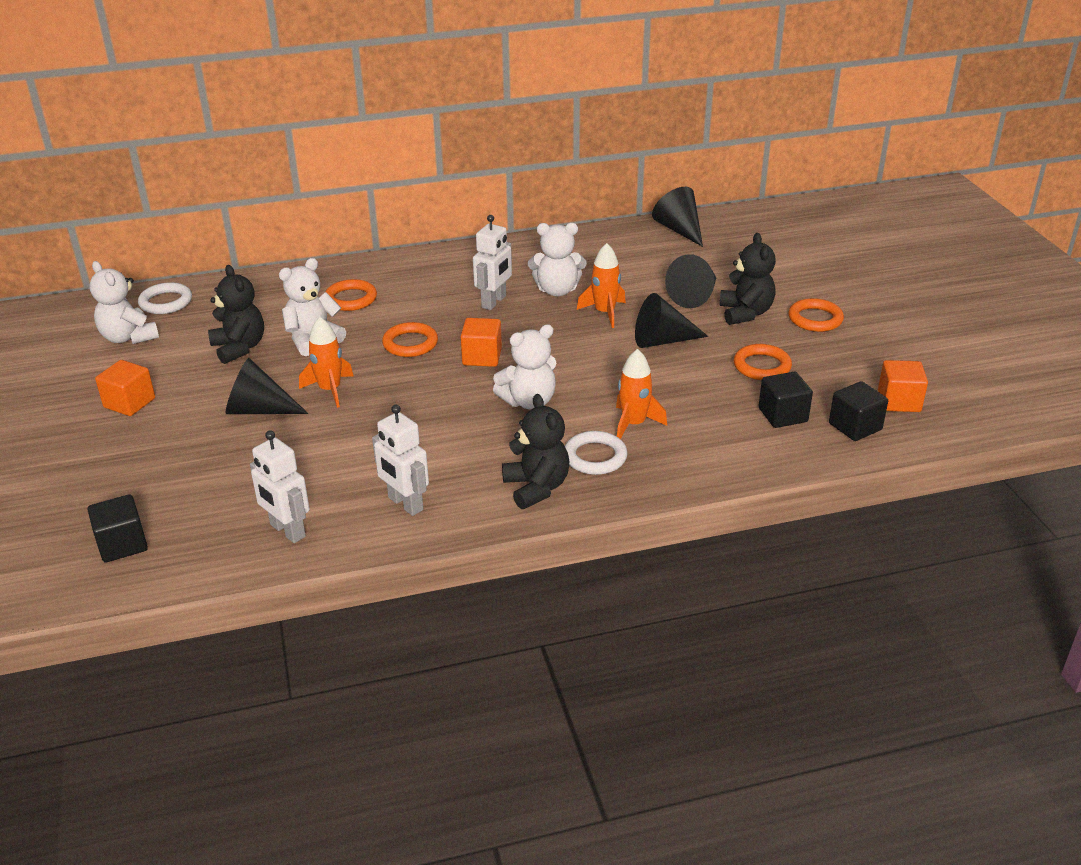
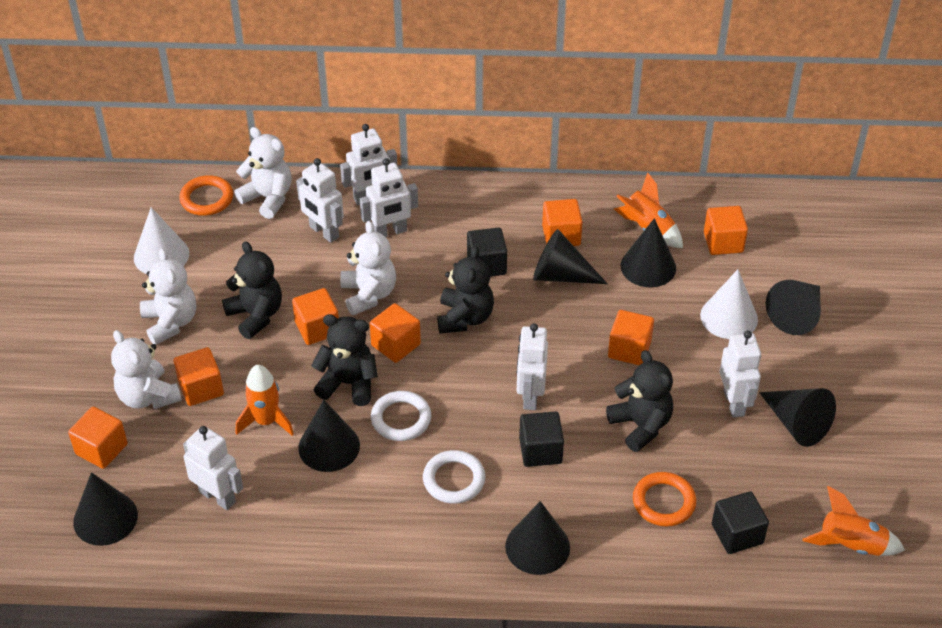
black cone: [226,358,309,414] [635,293,708,348] [652,187,703,247] [665,254,716,308] = 4 -> [73,472,138,546] [298,400,360,472] [505,501,570,575] [533,229,608,284] [621,218,676,287] [759,388,836,447] [766,280,821,335] = 7
black teddy bear: [208,265,264,364] [502,394,569,509] [719,233,776,325] = 3 -> [222,241,282,339] [311,314,378,406] [437,246,494,334] [606,350,673,452] = 4
orange cube: [95,360,155,416] [461,318,502,367] [878,360,928,412] = 3 -> [68,407,128,469] [174,347,224,406] [292,288,339,345] [370,303,421,363] [542,199,583,246] [608,310,654,365] [704,206,748,255] = 7
orange ring: [325,279,377,311] [382,322,438,357] [734,344,792,380] [788,298,844,332] = 4 -> [179,175,233,216] [633,472,696,526] = 2
white cone: none = 0 -> [134,207,189,274] [700,269,758,339] = 2
white robot: [250,430,310,543] [372,405,429,516] [473,215,512,310] = 3 -> [183,426,243,510] [296,158,344,243] [340,124,397,205] [360,158,418,237] [517,323,548,410] [719,330,761,418] = 6

